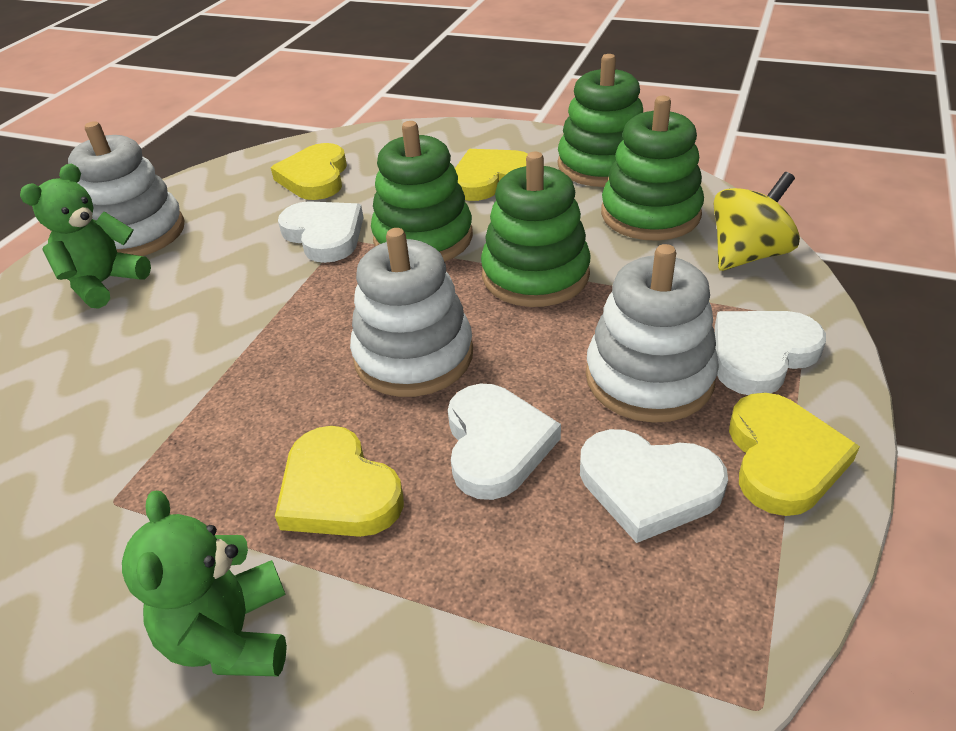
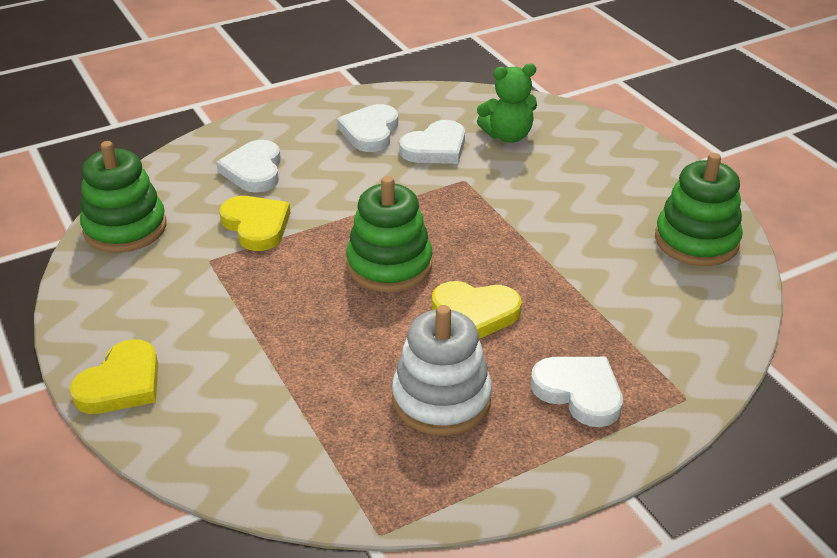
green stacking toy: [371,121,473,262] [481,152,591,307] [558,54,643,187] [601,96,704,241] = 4 -> [80,141,166,253] [346,176,433,292] [655,153,743,266] = 3
green teddy bear: [20,164,151,309] [122,491,287,676] = 2 -> [477,63,537,143] = 1
white stacking toy: [68,121,184,256] [350,228,473,397] [586,244,719,423] = 3 -> [392,305,492,436] = 1
yellow heart: [271,143,347,200] [275,426,404,537] [455,149,528,201] [729,393,860,516] = 4 -> [70,339,158,414] [219,196,290,251] [432,281,522,339] = 3
yellow spinning top: [714,172,800,271] = 1 -> none = 0

